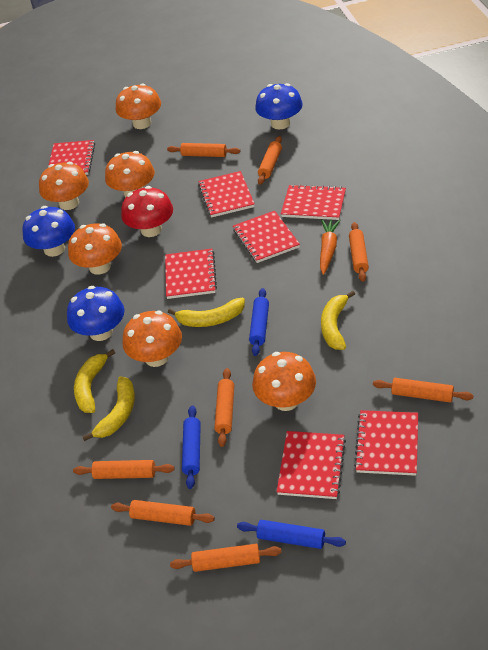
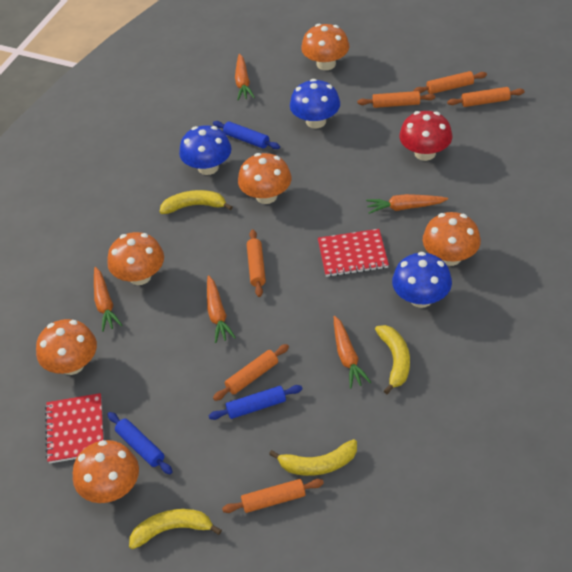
orange carrot: [320,219,340,275] = 1 -> [94,267,122,332] [207,275,236,343] [235,54,255,100] [334,316,371,388] [366,194,448,214] = 5
orange rolling pin: [73,460,175,479] [111,500,215,526] [167,143,240,157] [170,544,282,572] [214,368,234,447] [258,136,282,185] [349,222,369,282] [373,378,473,402] = 8 -> [213,344,289,401] [222,479,324,513] [247,229,266,297] [357,91,435,108] [413,71,487,94] [447,87,525,107] = 6
red notebook: [48,140,95,175] [165,249,217,299] [198,171,255,217] [233,211,300,263] [277,431,346,499] [281,184,346,220] [354,410,418,476] = 7 -> [45,393,104,464] [318,229,389,277] = 2

